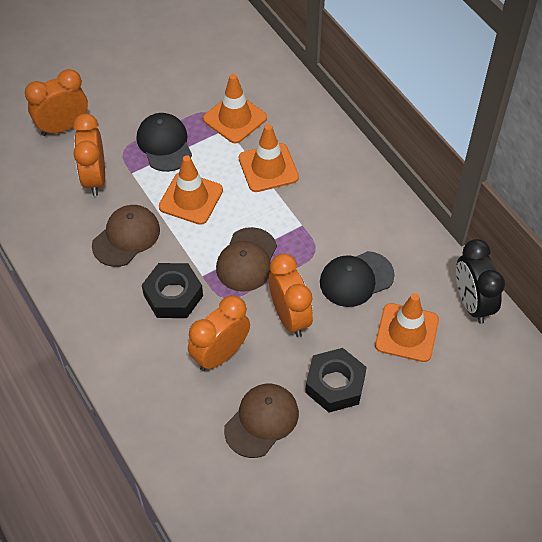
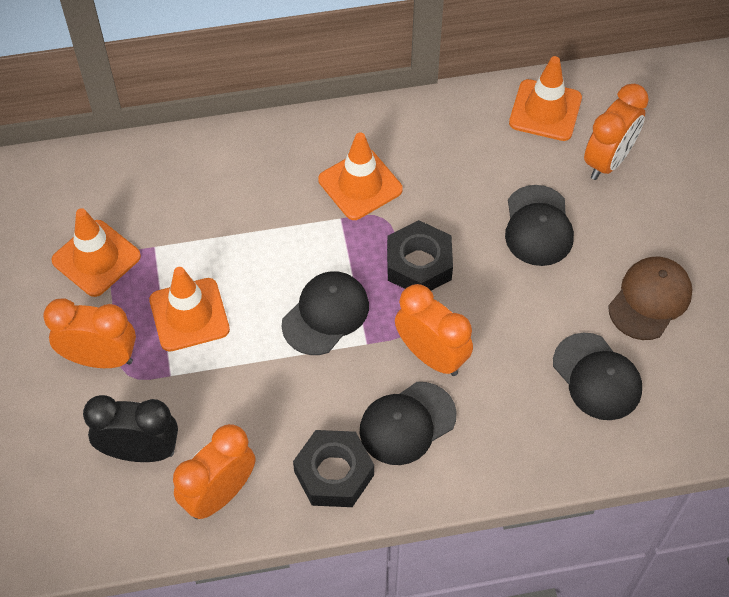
black cap: [137,113,192,172] [320,251,395,307] = 2 -> [282,271,369,355] [360,382,457,465] [505,185,574,266] [553,333,642,420] = 4
brown cap: [92,205,160,267] [216,227,277,292] [224,384,299,458] = 3 -> [608,257,692,340] = 1

